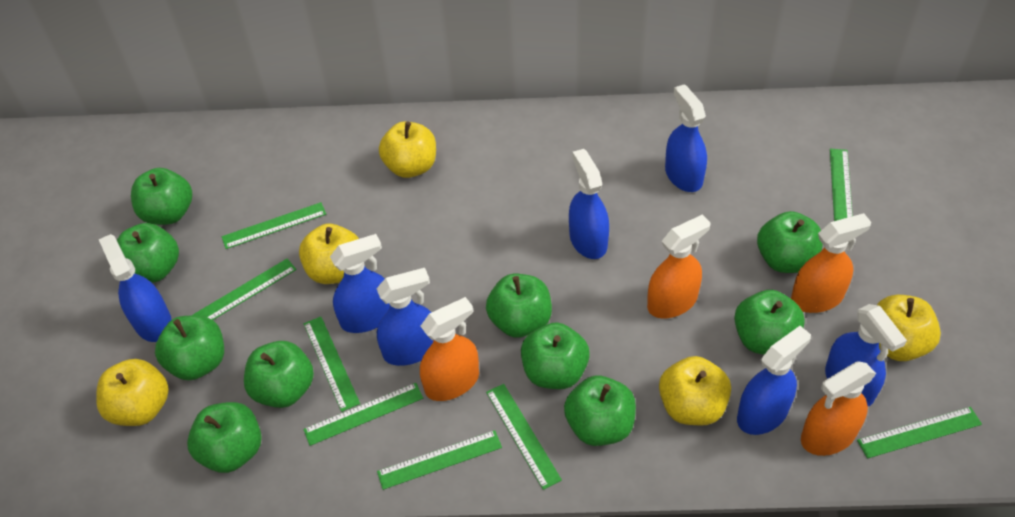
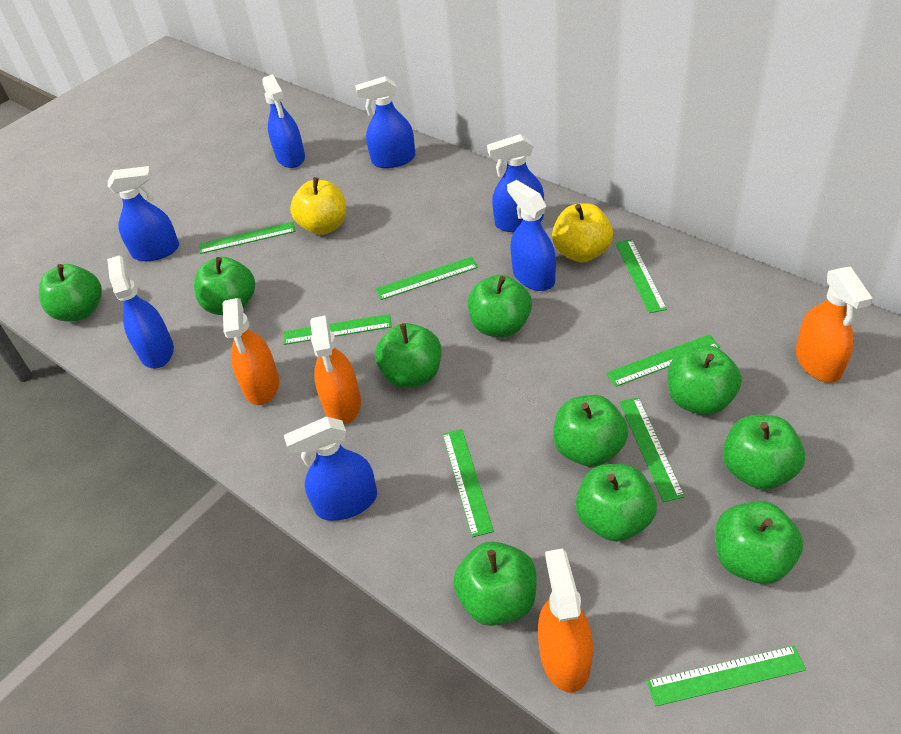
yellow apple: [96,359,169,426] [299,224,359,284] [379,121,436,178] [659,356,731,426] [877,294,941,361] = 5 -> [290,177,346,235] [552,203,613,263] = 2

